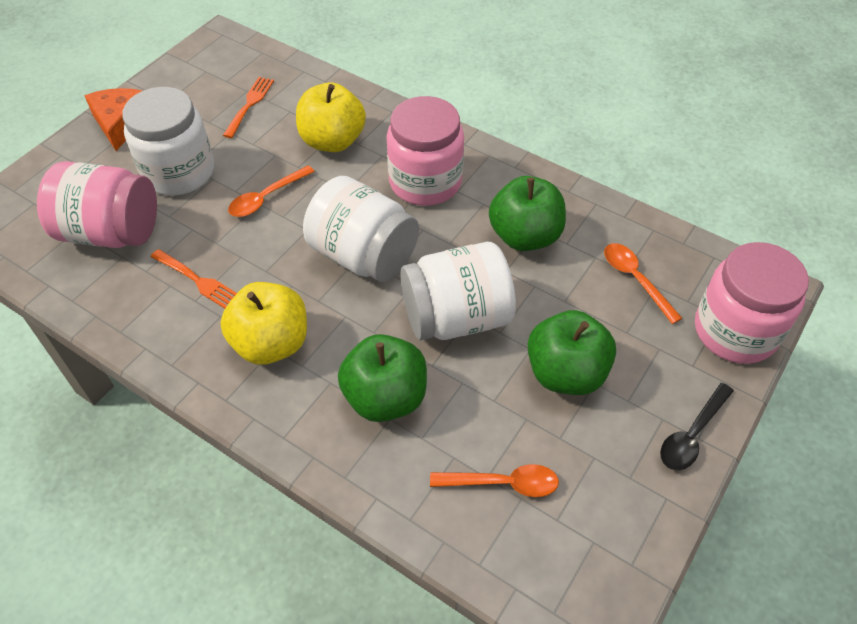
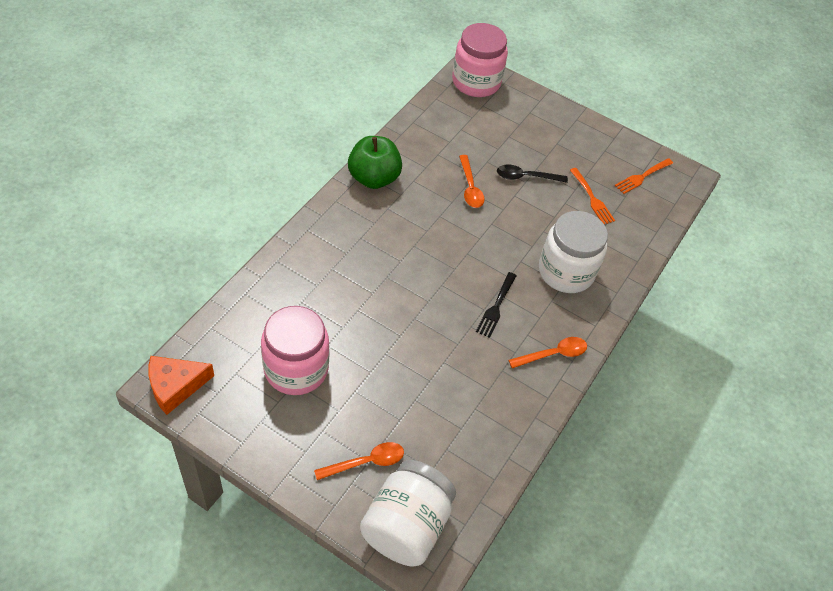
black fork: none = 0 -> [476,272,517,338] = 1
green apple: [338,334,427,422] [489,176,566,251] [527,310,616,395] = 3 -> [348,136,402,189] = 1
pink jar: [37,161,157,248] [386,96,464,206] [695,242,809,364] = 3 -> [261,306,329,395] [452,23,508,97] = 2
white jar: [122,87,214,196] [303,176,419,282] [401,242,516,340] = 3 -> [360,460,456,567] [539,211,608,293] = 2
yellow apple: [220,282,307,365] [296,82,366,152] = 2 -> none = 0

